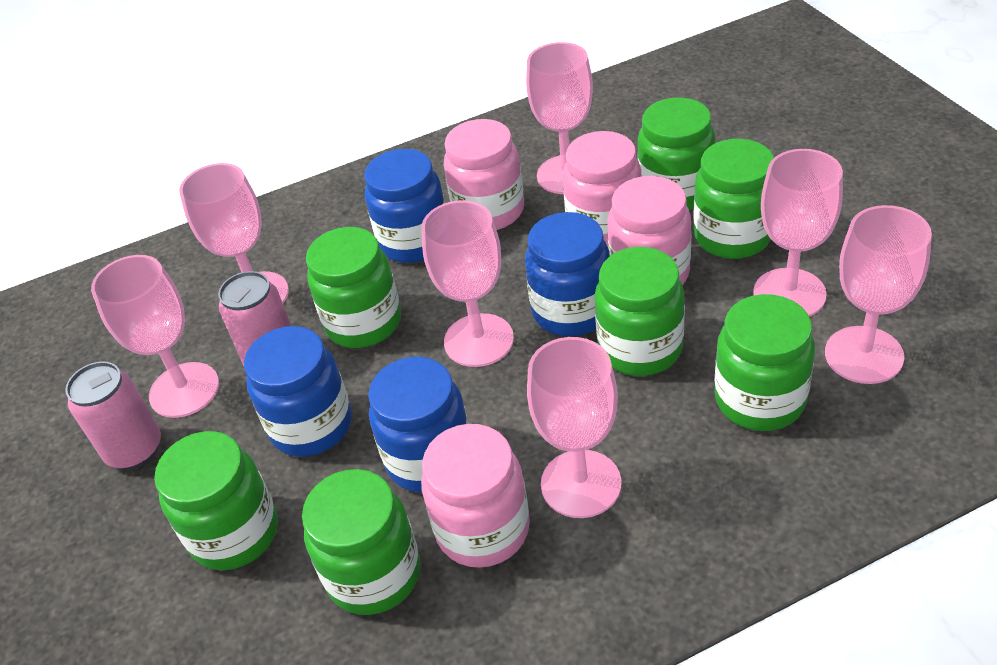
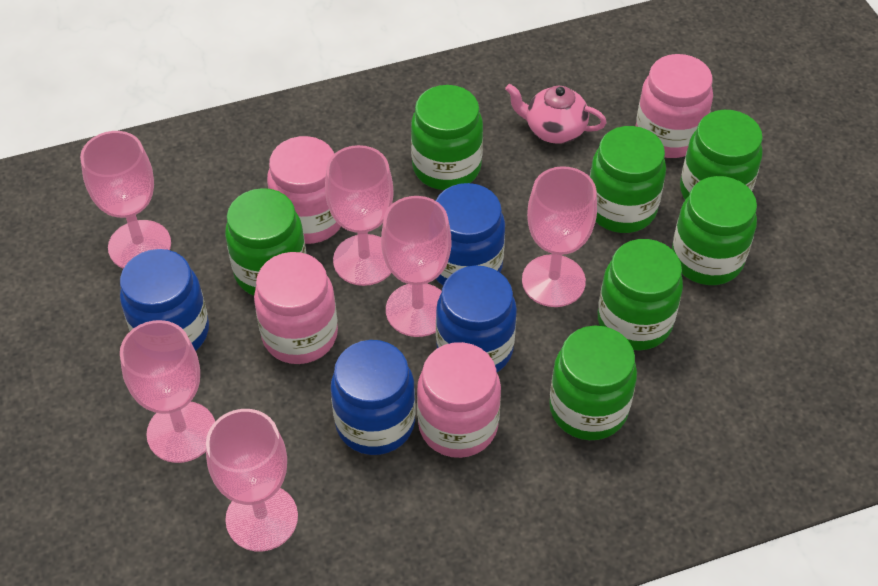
pink can: [65,361,161,470] [218,271,291,366] = 2 -> none = 0
pink goblet: [91,255,219,418] [179,163,289,303] [421,200,514,367] [526,42,593,194] [527,337,621,518] [753,149,843,317] [825,205,932,384] = 7 -> [80,131,171,269] [120,320,215,463] [206,409,298,551] [325,145,394,286] [381,196,451,337] [522,166,597,307] = 6
pink teapot: none = 0 -> [505,84,607,144] = 1

